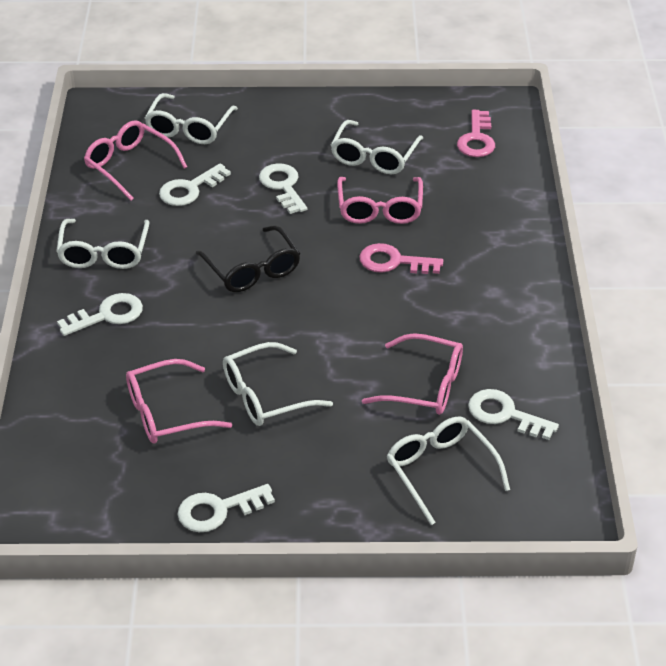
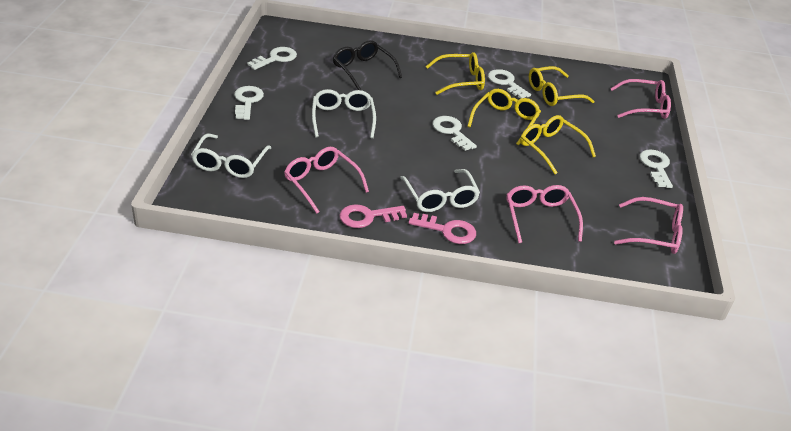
white glasses: [56,219,150,269] [145,93,238,144] [223,342,333,426] [331,120,423,174] [387,417,510,525] = 5 -> [191,133,271,178] [312,89,376,139] [400,169,480,212] = 3
yellow glasses: none = 0 -> [426,52,485,95] [467,89,541,145] [520,115,596,174] [529,66,594,106] = 4

